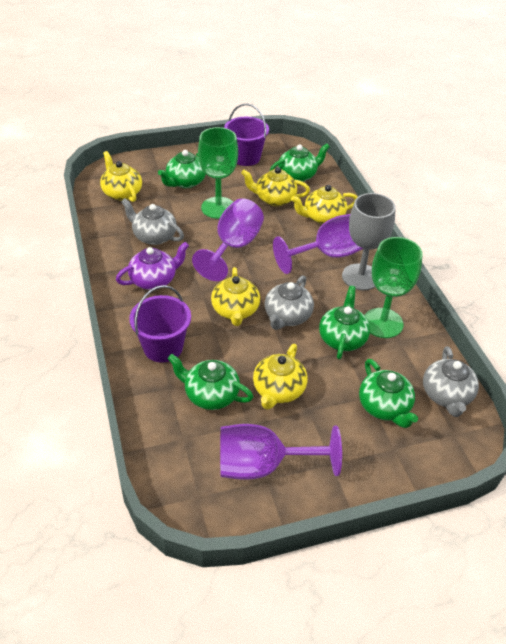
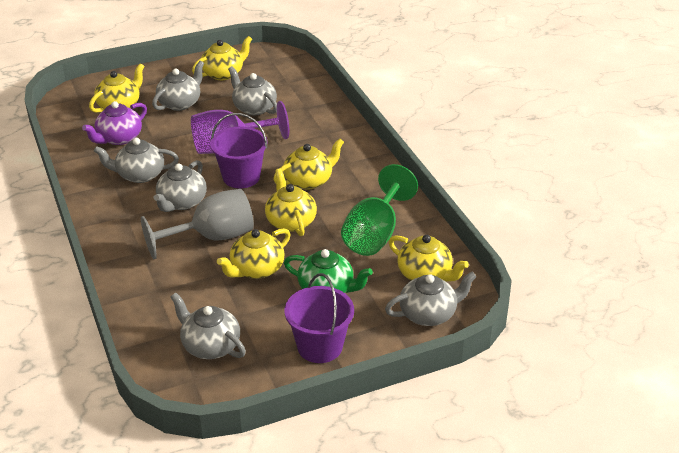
green goblet: [198,127,238,219] [364,237,422,338] = 2 -> [341,164,418,256] = 1
green teapot: [158,150,206,188] [168,354,253,410] [270,143,330,182] [319,286,370,359] [359,359,418,428] = 5 -> [284,249,373,293] = 1
grey teapot: [121,198,184,245] [265,275,314,330] [423,346,479,417] = 3 -> [94,138,179,183] [152,61,204,111] [154,160,207,212] [171,293,246,359] [228,66,277,115] [385,272,477,326] = 6
purple goblet: [192,198,264,281] [220,424,342,480] [273,214,363,274] = 3 -> [191,101,289,154] = 1
yellow teapot: [100,151,142,202] [211,267,260,326] [241,167,310,206] [253,344,307,410] [291,185,357,224] = 5 -> [89,63,144,113] [192,36,252,80] [217,228,291,279] [265,168,317,236] [273,139,344,189] [389,235,469,281] = 6

